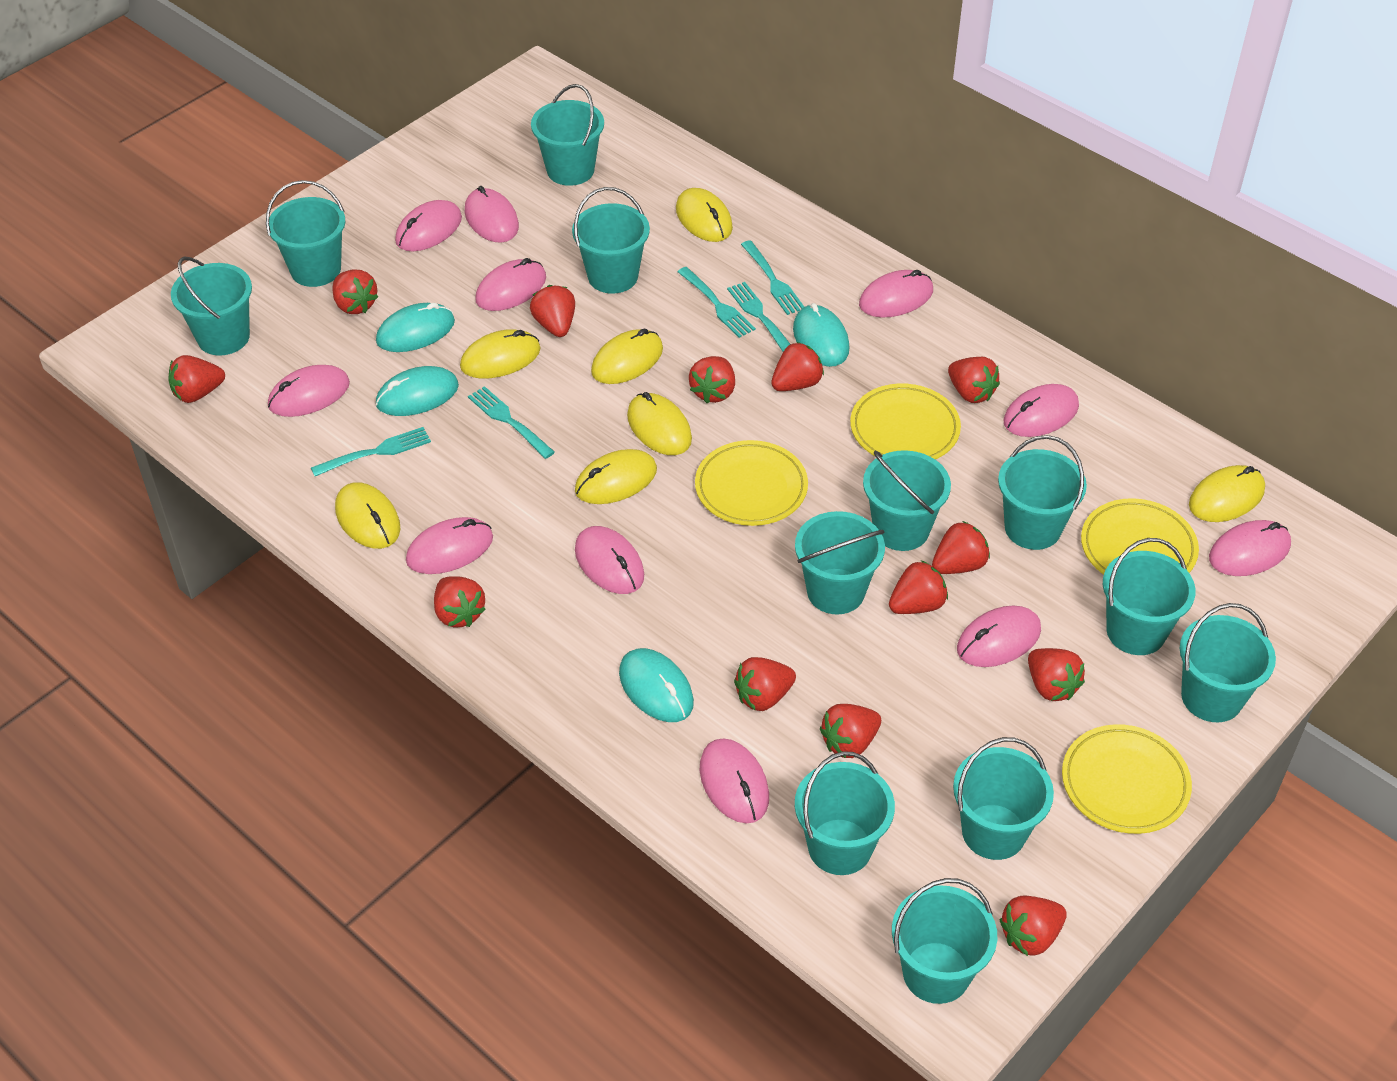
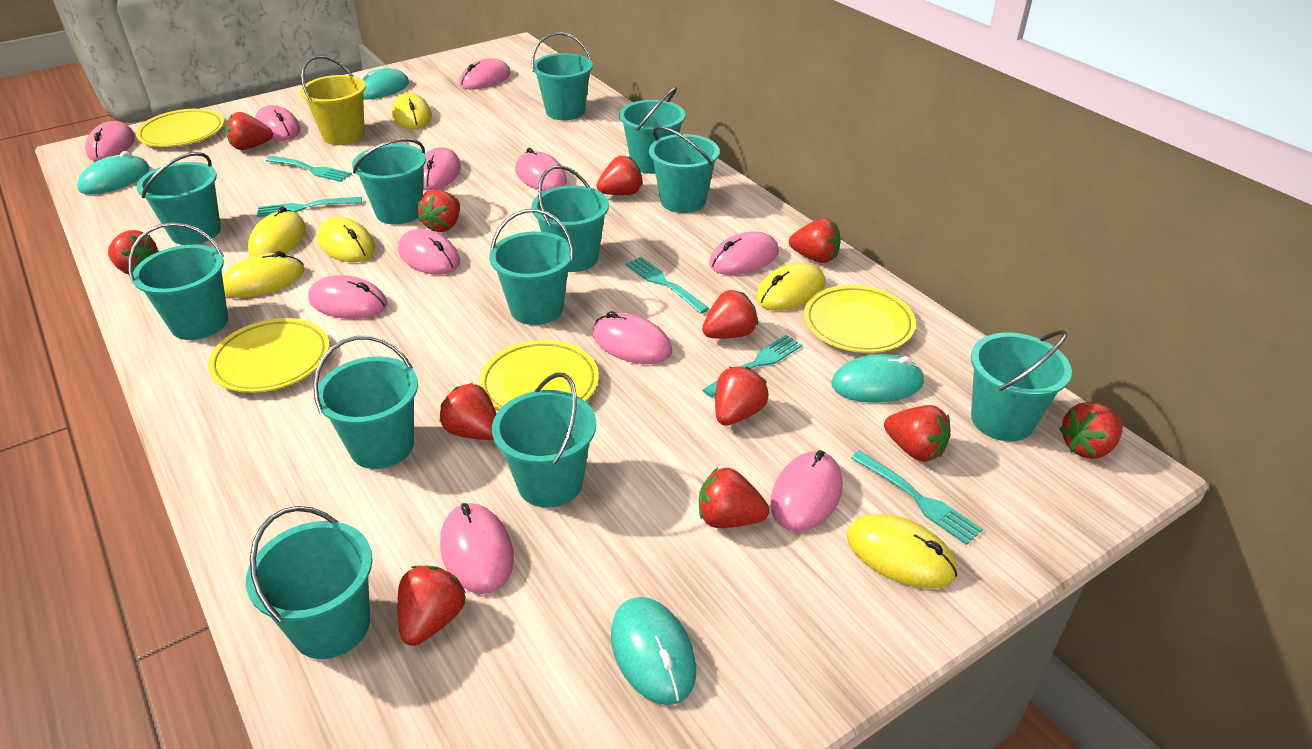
red strawberry: [169,355,225,403] [332,269,378,314] [434,576,486,627] [530,285,575,337] [689,356,735,403] [734,657,796,711] [771,342,824,391] [820,704,881,758] [889,560,948,614] [932,521,990,574] [948,357,1000,403] [1000,895,1067,956] [1028,648,1085,701] = 13 -> [108,230,159,274] [225,112,273,150] [397,566,466,646] [418,190,460,232] [440,383,497,440] [596,156,643,195] [699,468,770,528] [702,290,758,339] [715,367,769,426] [789,218,841,263] [884,405,951,462] [1060,402,1123,459] = 12
yellow bucket: none = 0 -> [300,56,366,145] = 1
yellow mouse: [335,482,400,549] [460,329,540,379] [575,449,657,504] [591,328,663,384] [627,392,692,455] [676,188,733,242] [1189,465,1265,522] = 7 -> [222,251,305,298] [248,206,306,257] [317,217,375,262] [391,93,432,129] [756,262,825,310] [846,514,958,589] = 6

